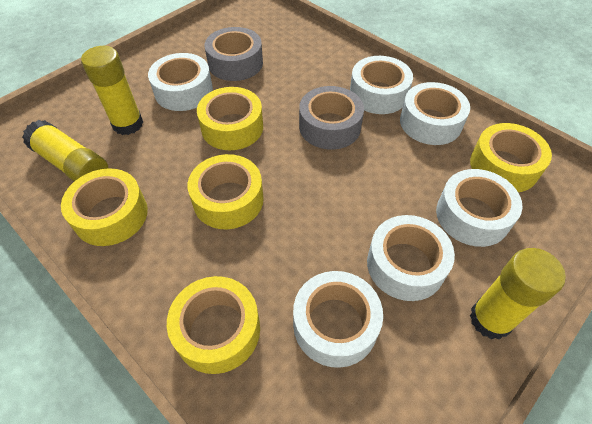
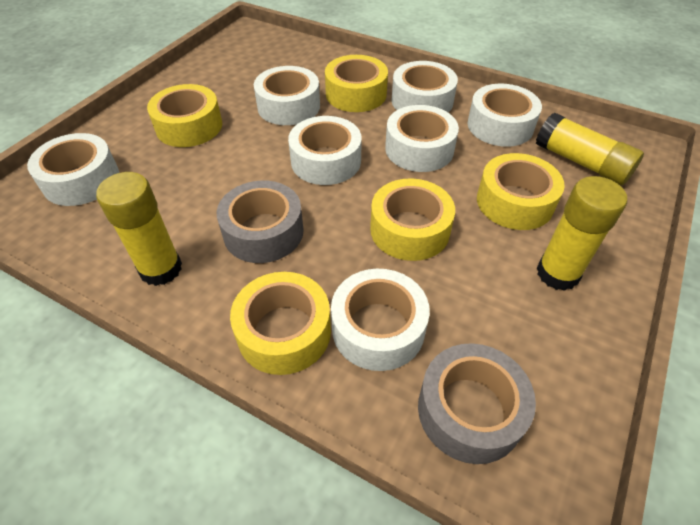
white tape: [148,53,213,111] [293,271,383,368] [350,56,413,114] [367,215,455,301] [400,82,470,145] [436,169,523,247] = 6 -> [27,133,119,206] [254,66,320,125] [288,116,362,185] [331,269,430,371] [385,105,459,172] [392,61,458,113] [467,84,542,147] = 7

